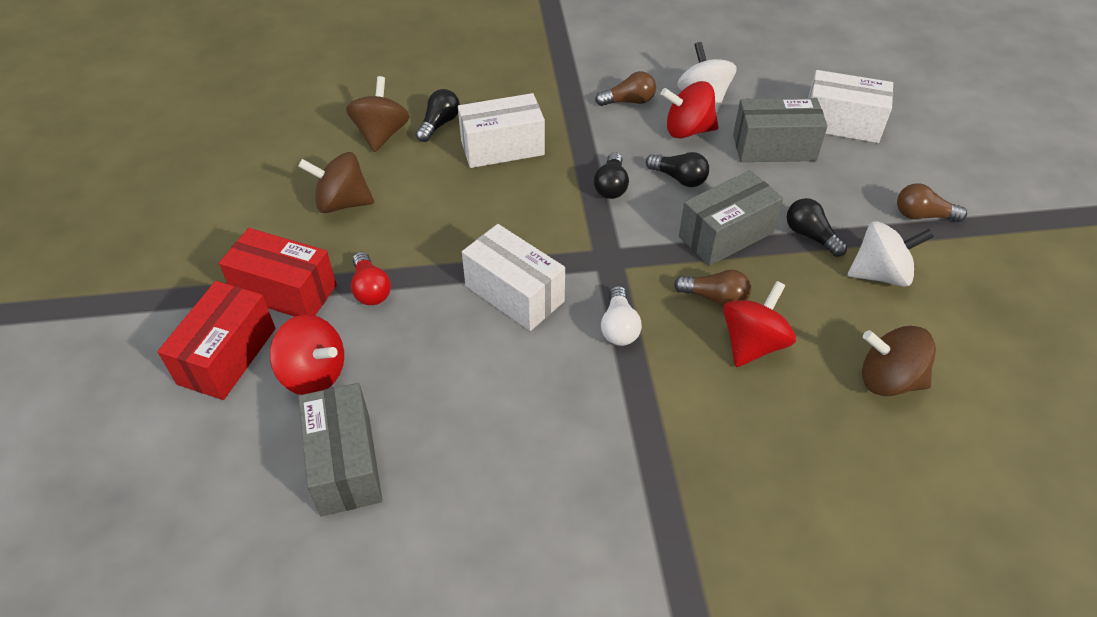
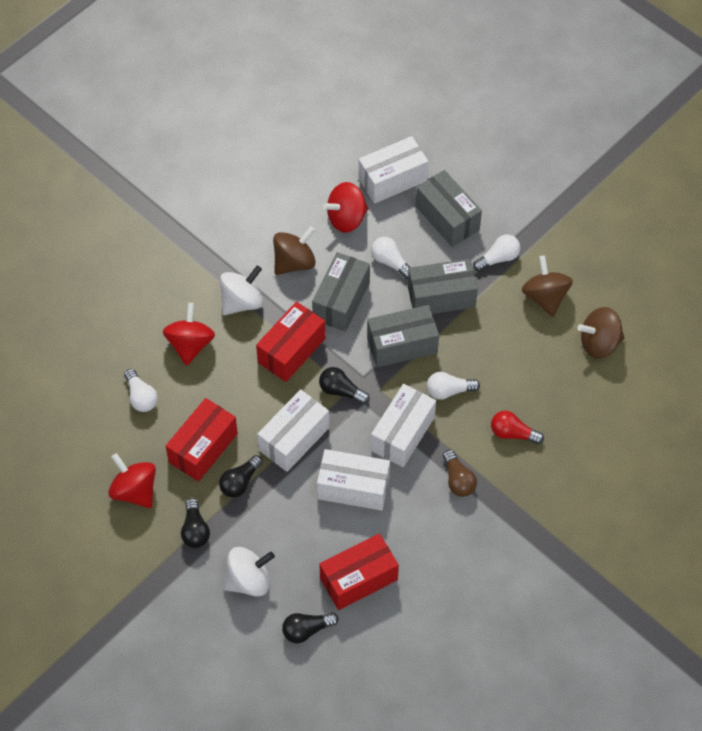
brown light bulb: [595,71,656,106] [674,270,751,307] [897,183,967,222] = 3 -> [443,450,477,497] = 1
grey box: [298,383,382,516] [679,170,783,266] [733,98,828,162] = 3 -> [312,252,370,332] [367,305,439,367] [408,259,478,314] [415,170,482,247] = 4
red box: [158,281,276,400] [219,228,337,317] = 2 -> [166,398,238,482] [256,302,325,382] [319,533,399,610] = 3
white box: [458,93,545,168] [462,224,565,331] [808,70,893,143] = 3 -> [257,389,329,472] [317,449,390,511] [358,136,428,204] [371,384,436,467] = 4
white light bulb: [601,286,642,346] = 1 -> [124,369,158,412] [371,237,410,279] [427,372,480,400] [473,235,520,272] = 4

